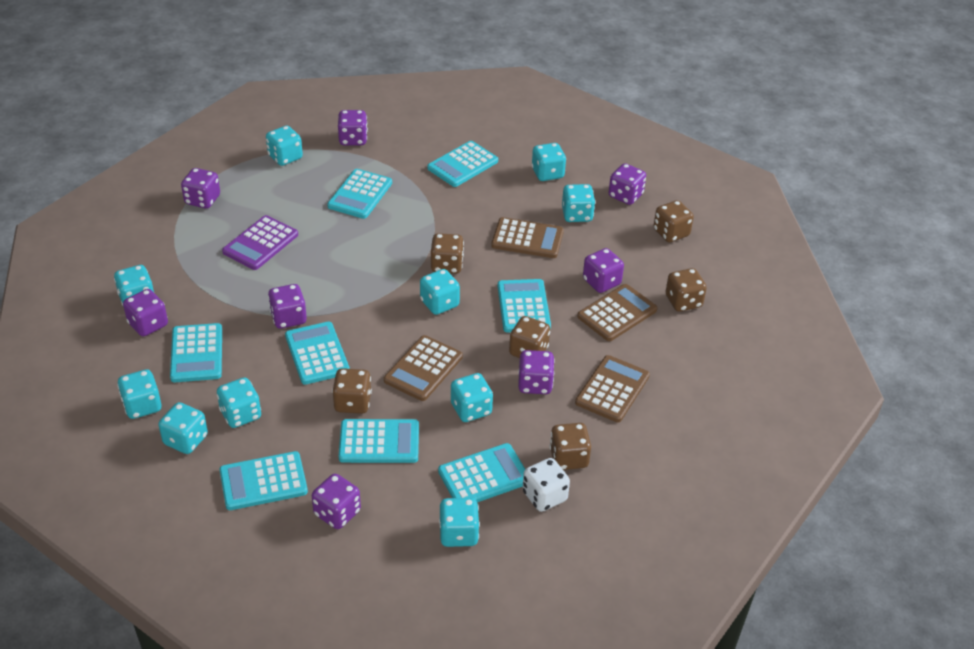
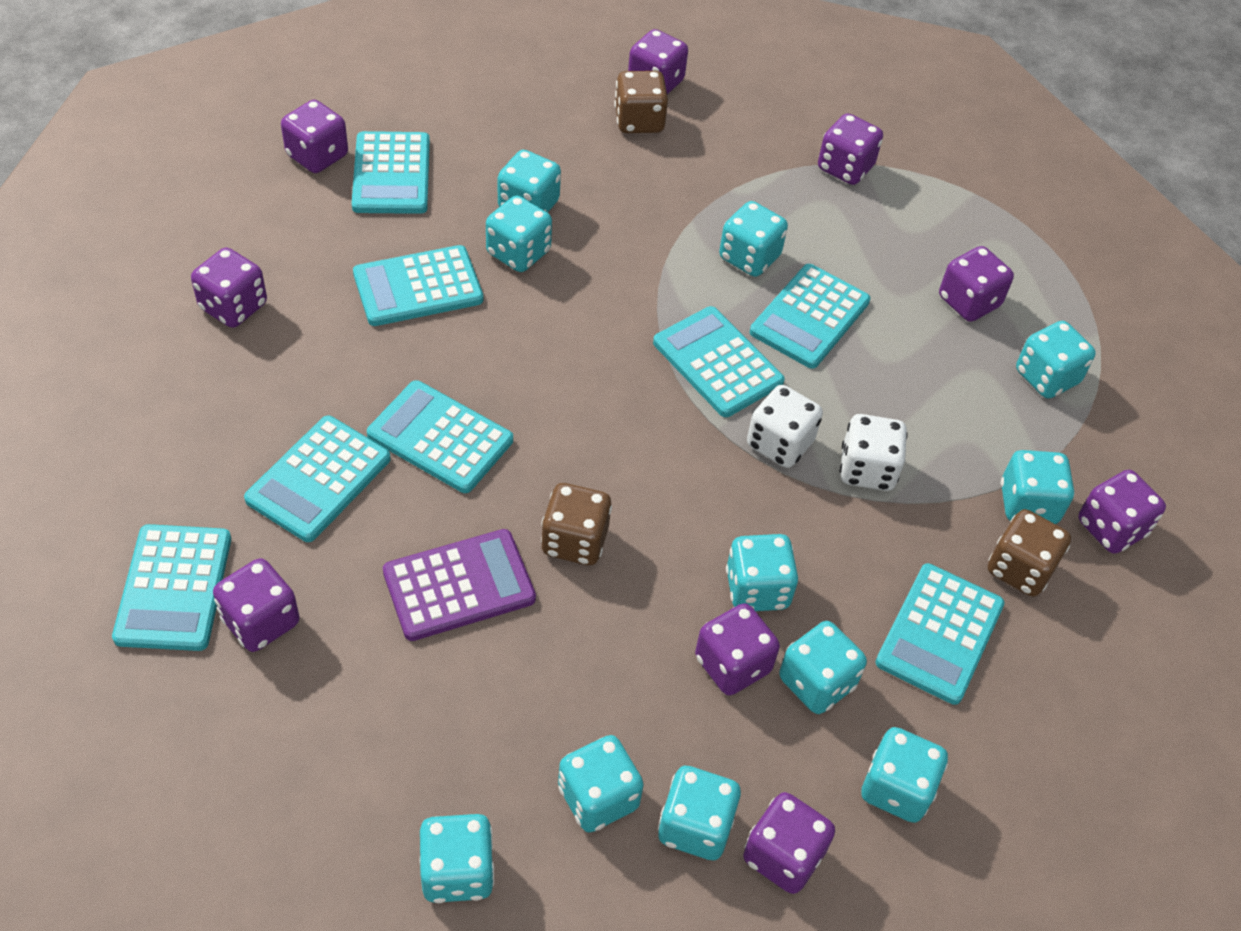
brown calculator: [384,335,463,401] [491,217,564,258] [575,355,650,422] [577,284,658,341] = 4 -> none = 0
brown dice: [332,368,372,414] [431,233,464,274] [509,316,550,358] [550,423,591,470] [653,200,694,242] [665,268,707,312] = 6 -> [541,483,612,565] [614,71,668,133] [988,509,1071,597] = 3
purple dice: [123,289,168,337] [181,168,220,209] [268,284,307,329] [312,474,361,529] [338,110,368,145] [518,350,555,394] [583,248,624,293] [608,163,646,205] = 8 -> [191,248,267,328] [213,558,300,652] [281,100,348,173] [628,29,688,94] [695,603,780,696] [743,792,835,894] [818,113,883,185] [939,246,1014,322] [1078,470,1166,554] = 9
turquoise dice: [114,265,154,306] [117,369,162,419] [158,402,208,454] [217,377,261,428] [266,126,303,166] [420,269,460,315] [439,498,480,547] [451,373,493,422] [532,143,566,181] [562,184,596,222] = 10 -> [420,814,494,903] [486,196,552,272] [498,150,561,213] [558,735,644,833] [658,766,741,860] [719,201,788,277] [726,534,798,611] [779,621,867,714] [861,727,948,823] [1001,450,1075,524] [1016,321,1096,399] = 11
white dice: [523,458,570,512] = 1 -> [747,385,823,468] [840,414,908,491] = 2

